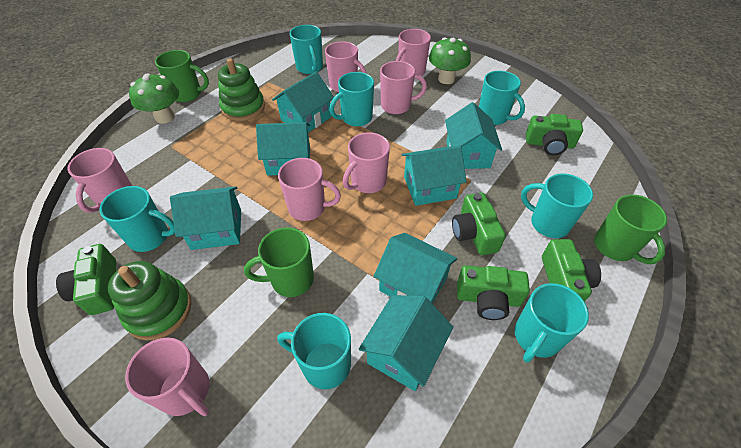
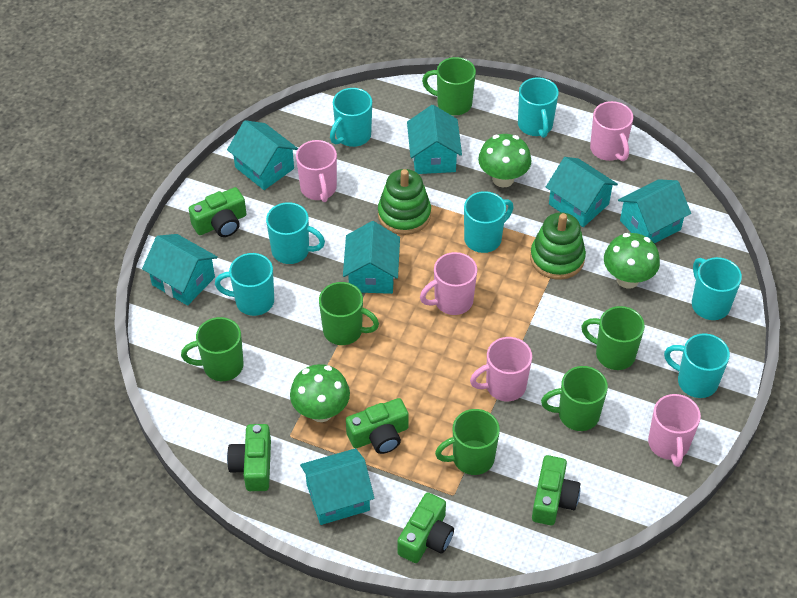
green mug: [155,50,209,102] [244,227,314,297] [594,194,667,264] = 3 -> [181,317,244,381] [319,282,379,345] [422,57,476,115] [435,409,500,475] [541,366,608,431] [581,306,645,370] = 6
green mushroom: [129,74,179,124] [429,37,471,84] = 2 -> [290,364,350,422] [478,134,532,188] [604,233,660,289] = 3
pink mug: [68,148,132,213] [125,338,210,416] [278,158,341,221] [325,41,366,92] [343,132,390,193] [380,61,427,114] [396,29,431,76] = 7 -> [296,140,337,202] [420,252,477,315] [470,337,532,401] [590,101,633,161] [648,394,701,467] = 5

